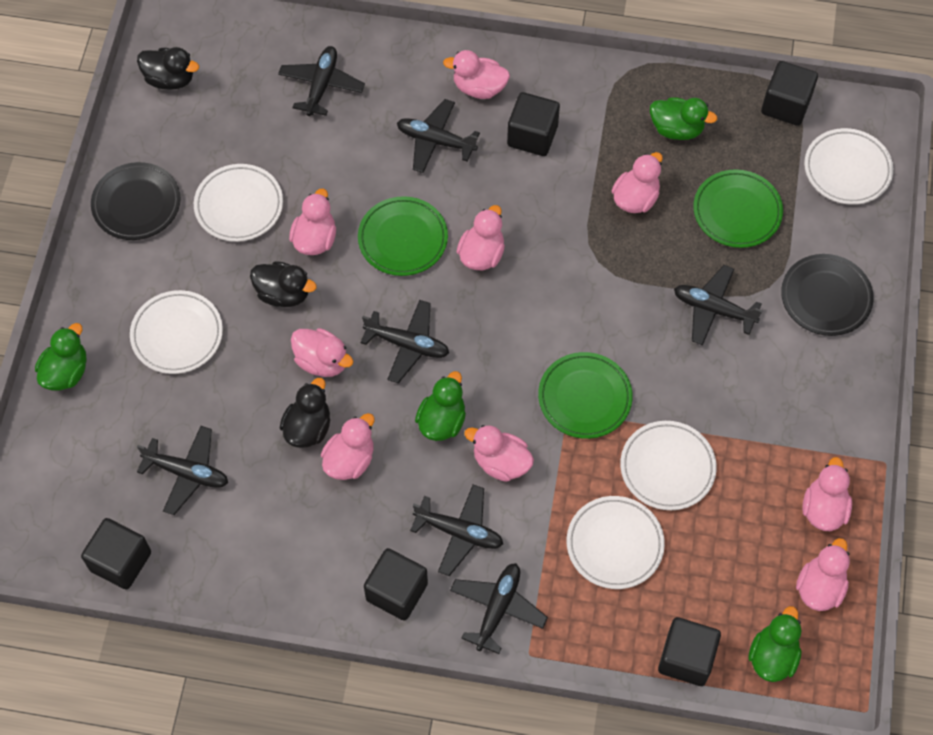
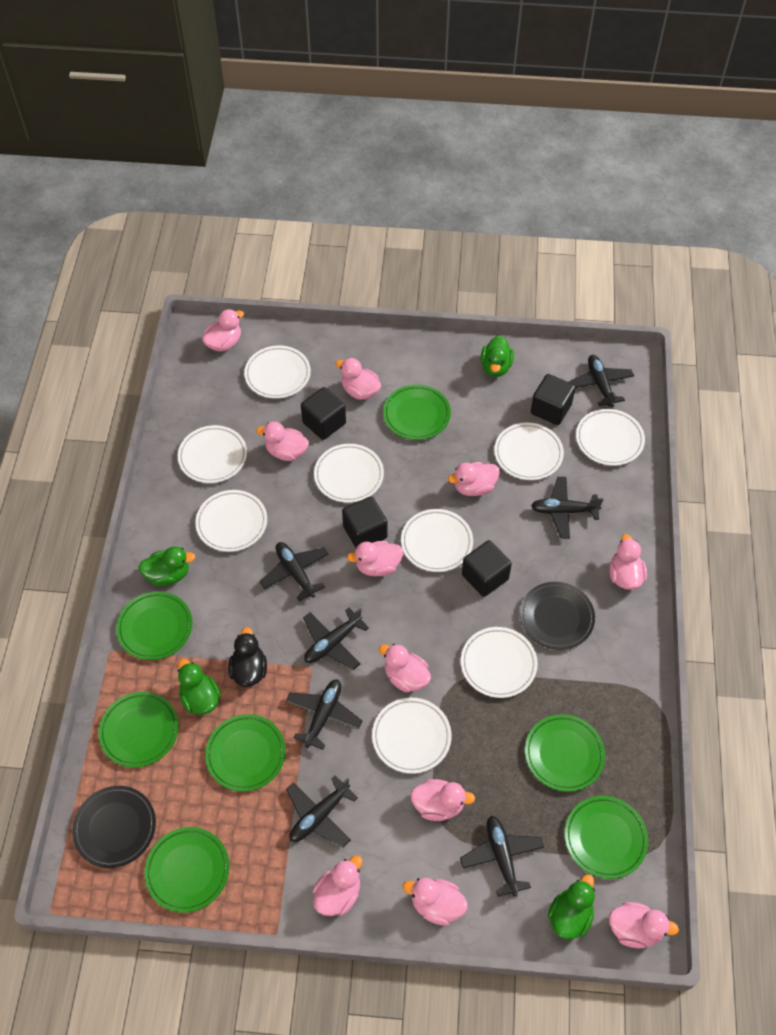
black cube: [81,518,151,590] [364,548,428,621] [507,92,560,156] [658,617,721,686] [761,61,818,126] = 5 -> [301,387,346,440] [342,496,388,547] [462,540,512,597] [531,374,576,425] = 4
black duck: [137,47,199,90] [250,261,317,307] [280,378,330,448] = 3 -> [228,627,267,687] = 1
green plate: [358,196,448,276] [538,352,633,439] [693,169,783,248] = 3 -> [99,692,179,768] [116,592,192,660] [144,827,229,913] [205,714,286,791] [383,385,451,440] [525,714,605,792] [565,796,648,879] = 7
pink duck: [289,189,336,255] [291,328,354,377] [321,413,374,480] [443,50,510,99] [456,205,505,270] [464,425,534,482] [612,152,663,213] [796,538,850,611] [802,457,852,531] = 9 -> [202,309,244,352] [256,422,309,461] [313,855,362,916] [335,358,381,400] [347,541,403,576] [379,644,431,693] [403,878,468,926] [410,779,475,821] [448,462,500,496] [609,534,647,590] [609,902,679,948] = 11
white plate: [130,290,223,374] [194,164,283,242] [567,496,665,589] [620,421,717,510] [804,128,893,205] = 5 -> [178,425,247,483] [195,490,267,552] [244,345,311,399] [314,444,384,503] [372,698,452,774] [401,509,473,572] [461,627,538,698] [494,423,564,480] [576,409,645,466] = 9

